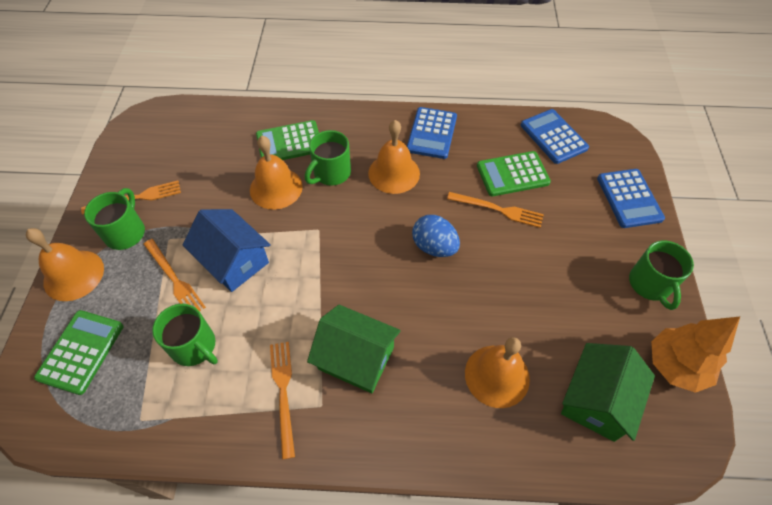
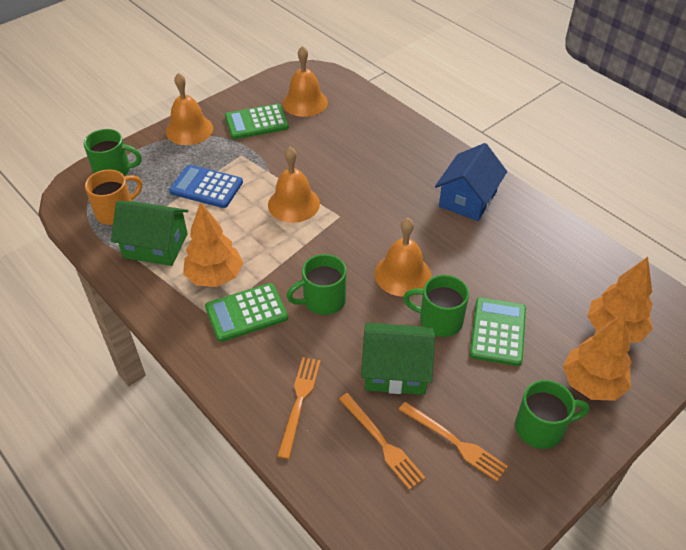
blue calculator: [407,107,457,159] [521,109,589,164] [597,169,665,228] = 3 -> [169,165,243,208] = 1
blue egg: [412,215,460,257] = 1 -> none = 0
orange fork: [81,180,181,215] [143,239,206,311] [270,342,295,459] [447,192,544,228] = 4 -> [277,357,321,459] [339,393,425,490] [399,402,508,482] = 3
orange mug: none = 0 -> [85,169,142,225] = 1
orange tree: [651,317,740,393] = 1 -> [183,202,243,287] [563,313,632,401] [587,257,653,343] = 3

